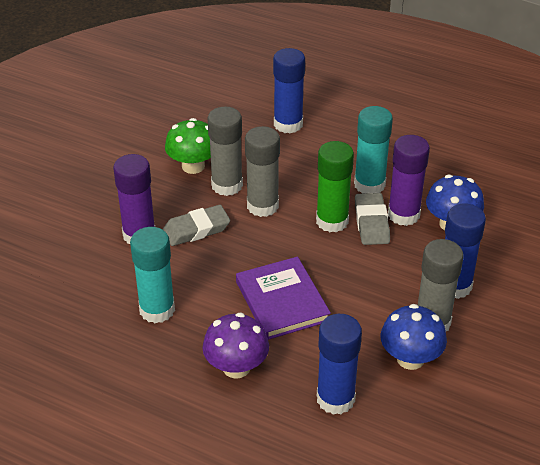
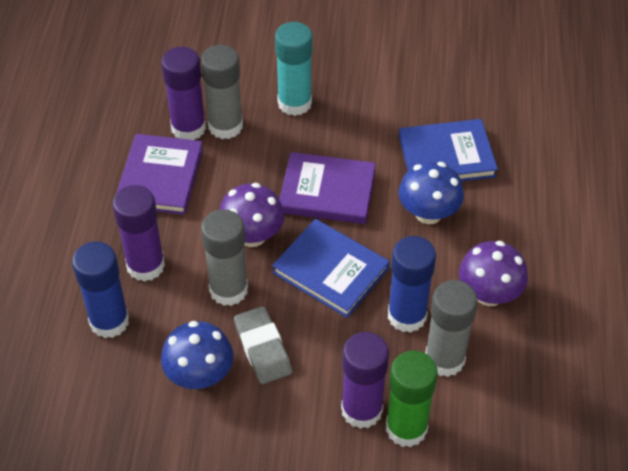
blue book: none = 0 -> [272,219,390,318] [399,119,498,181] = 2
blue glue stick: [273,48,305,133] [317,314,362,415] [445,203,486,299] = 3 -> [72,241,129,338] [388,236,436,333] = 2
green mushroom: [165,118,211,174] = 1 -> none = 0
grey eraser: [163,205,230,246] [355,193,390,245] = 2 -> [234,306,292,384] = 1
purple book: [236,257,331,340] = 1 -> [116,134,203,215] [279,152,376,224] = 2
purple glue stick: [113,154,155,244] [388,135,430,226] = 2 -> [112,185,165,282] [161,47,206,140] [341,332,389,429] = 3
purple mushroom: [203,313,269,379] = 1 -> [219,183,284,247] [459,241,528,306] = 2
turquoise glue stick: [130,227,175,323] [354,106,393,194] = 2 -> [275,22,313,116] = 1

